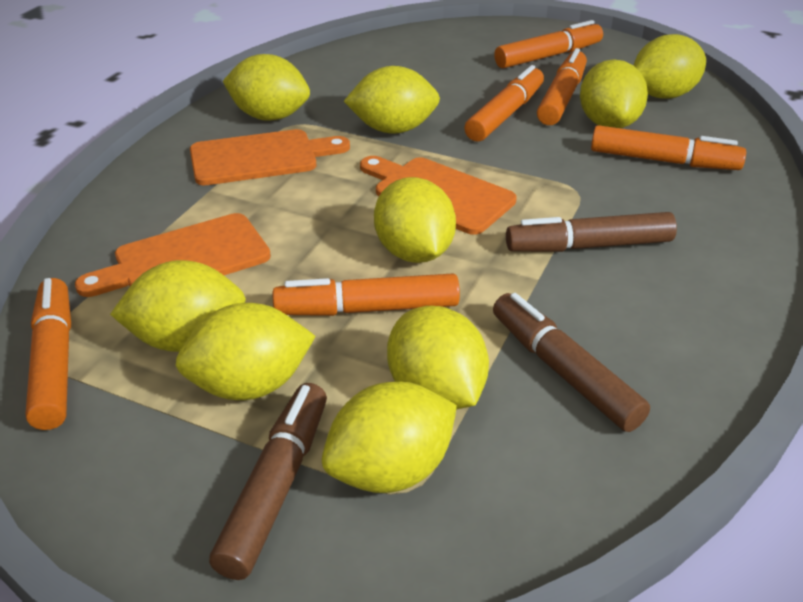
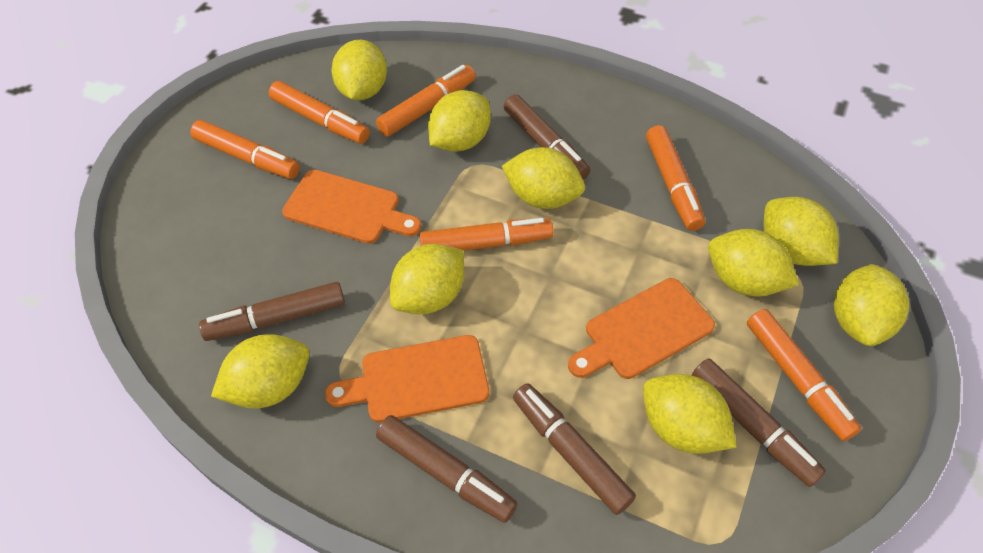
brown marker: [209,383,327,580] [493,293,650,432] [506,212,677,252] = 3 -> [199,282,345,341] [376,415,518,523] [504,94,591,180] [513,384,636,515] [692,358,826,487] = 5

